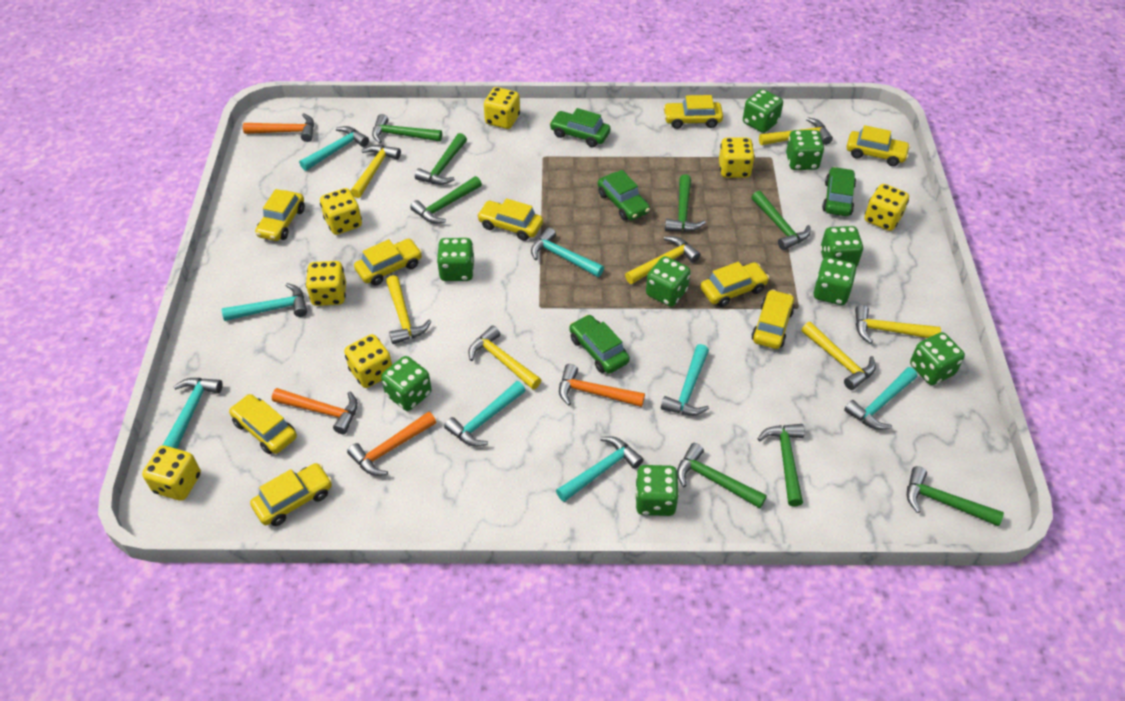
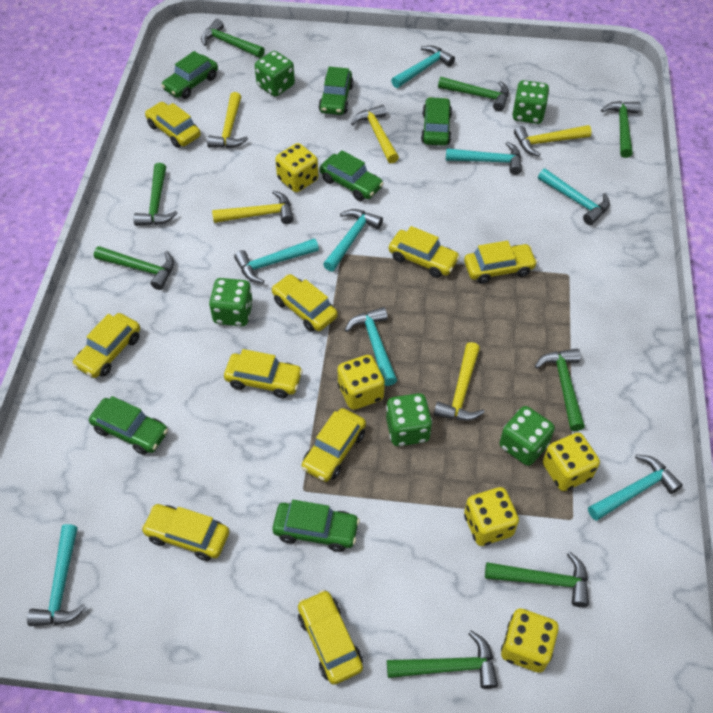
green car: [549,108,611,147] [569,314,630,374] [598,170,650,220] [822,167,856,216] = 4 -> [89,396,168,455] [161,51,218,99] [273,500,360,552] [319,67,354,115] [320,150,384,201] [421,97,452,146] = 6
green dice: [381,356,432,411] [437,238,475,281] [635,465,679,516] [646,256,691,307] [743,89,783,133] [786,130,824,170] [813,257,856,305] [820,226,863,267] [910,332,965,385] = 9 -> [209,278,253,326] [255,51,295,97] [386,393,432,446] [500,406,555,466] [512,80,549,124] = 5
orange hammer: [243,113,314,142] [272,388,358,434] [347,411,436,476] [559,364,645,407] = 4 -> none = 0
yellow dice: [142,446,201,501] [306,261,346,306] [320,188,362,235] [344,334,392,388] [484,87,520,129] [719,138,755,178] [865,184,909,231] = 7 -> [275,143,318,192] [337,355,385,410] [464,487,519,546] [501,608,559,673] [543,433,600,491] = 5
yellow hammer: [351,145,401,198] [386,275,431,344] [468,325,541,390] [625,236,701,284] [759,117,833,145] [801,322,876,390] [855,305,941,344] = 7 -> [207,92,248,148] [212,191,294,224] [351,105,399,163] [434,342,485,421] [514,125,591,157] = 5

